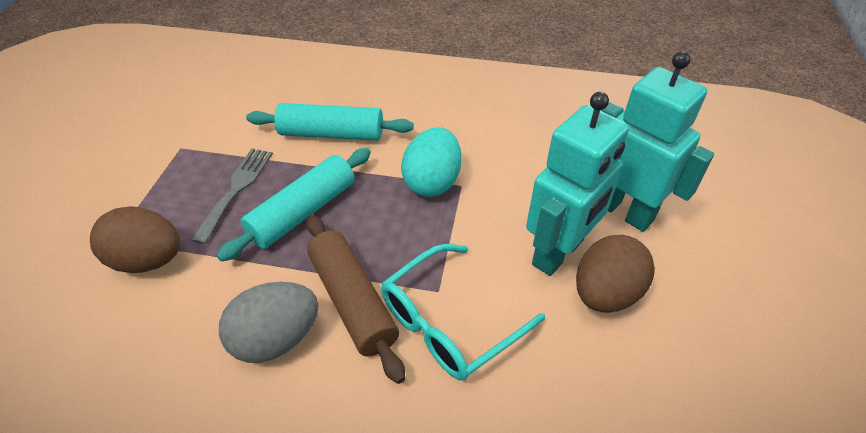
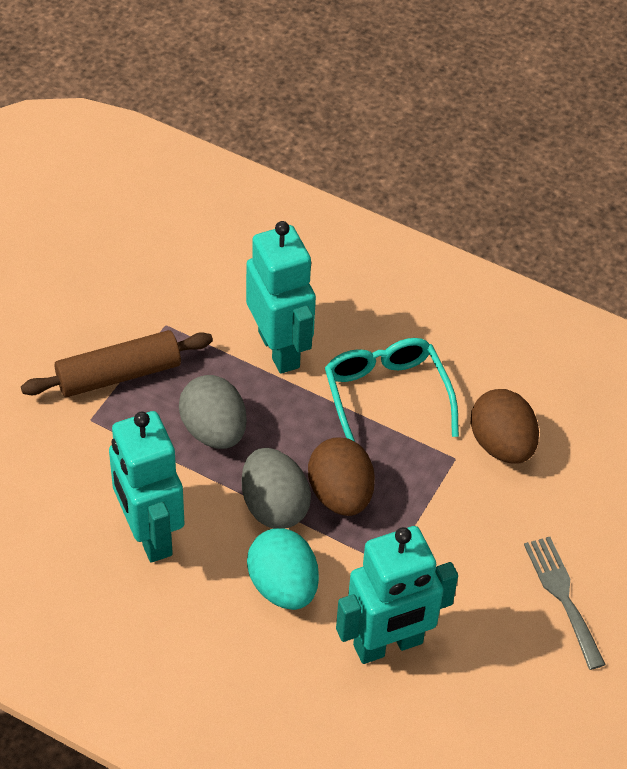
grey egg: [219,282,319,363] = 1 -> [179,375,247,449] [242,448,311,529] = 2
turquoise robot: [526,92,629,276] [601,51,714,232] = 2 -> [109,411,185,562] [246,221,316,374] [336,526,458,664] = 3
turquoise rolling pin: [216,148,371,262] [246,103,414,141] = 2 -> none = 0

